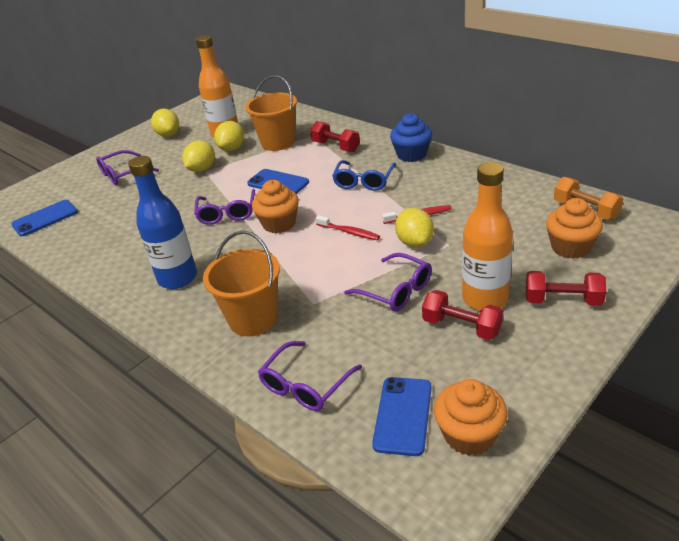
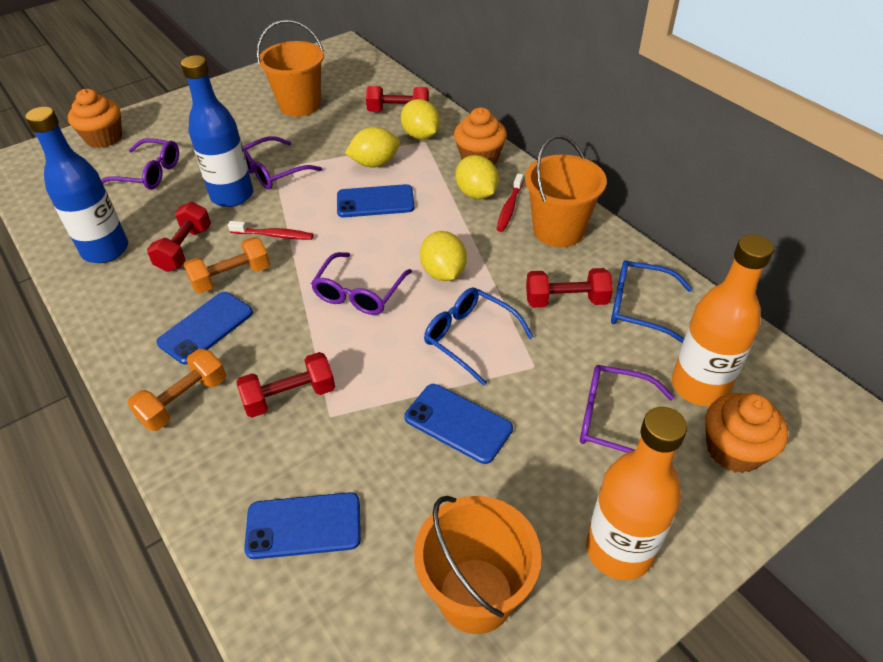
blue bottle: [128,156,197,289] = 1 -> [25,107,128,263] [181,55,253,207] = 2
blue cupcake: [390,113,432,162] = 1 -> none = 0
blue glasses: [332,160,396,191] = 1 -> [424,287,534,386] [611,260,693,343] = 2
blue phone: [11,200,78,236] [247,169,309,194] [372,377,432,456] = 3 -> [156,292,253,364] [244,492,361,559] [337,184,414,217] [404,384,513,464] = 4
orange bucket: [203,231,280,337] [245,75,297,151] = 2 -> [257,20,324,117] [414,496,542,634] [525,135,607,247] = 3
orange dumbbell: [554,177,624,220] = 1 -> [127,349,226,431] [184,237,270,294] = 2
red dumbbell: [310,121,360,152] [422,290,503,340] [526,271,606,305] = 3 -> [147,202,211,272] [237,352,335,418] [366,86,429,112] [526,268,613,308] = 4

